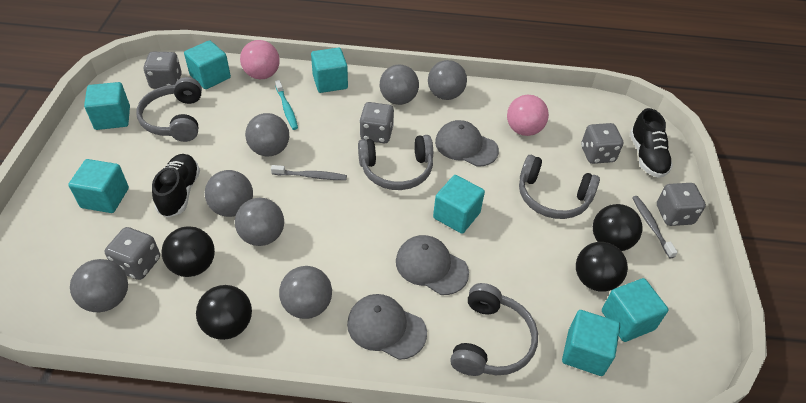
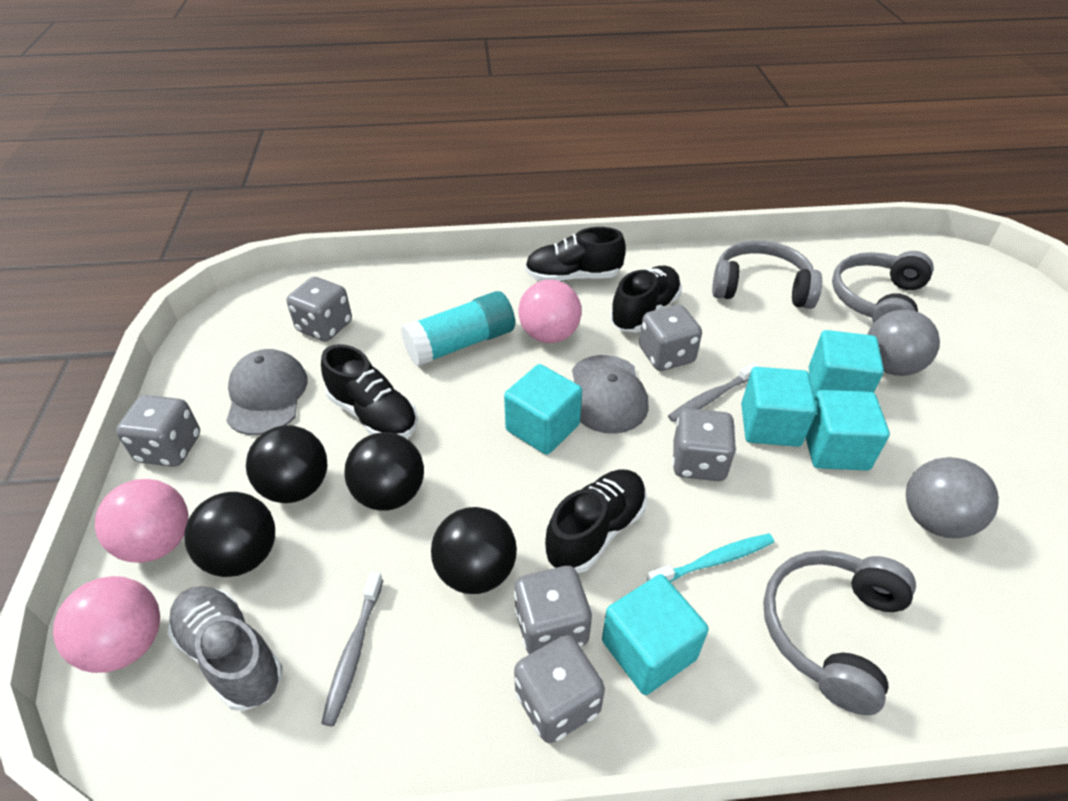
black shoe: [152,154,200,217] [630,108,673,178] = 2 -> [321,344,418,438] [525,227,626,282] [545,470,647,573] [610,266,682,333] = 4
grey ball: [70,259,128,312] [205,170,253,217] [235,198,284,246] [245,113,289,156] [279,266,332,319] [380,64,419,105] [428,60,467,100] = 7 -> [867,310,940,376] [906,457,999,538] = 2
grey cap: [347,294,427,360] [396,235,469,295] [435,120,499,167] = 3 -> [226,349,308,435] [572,355,649,434] = 2
grey dice: [105,227,160,280] [143,52,182,89] [359,102,394,143] [581,123,623,164] [657,183,706,226] = 5 -> [116,395,200,467] [287,277,352,341] [514,566,592,654] [514,635,605,743] [639,305,702,371] [672,408,736,481] = 6
grey headphones: [136,77,202,142] [358,135,433,190] [450,283,538,376] [519,155,600,219] = 4 -> [712,240,822,309] [763,550,916,715] [832,251,934,323] = 3
grey shoe: none = 0 -> [167,586,283,711] = 1
pink ball: [240,40,280,79] [507,95,549,136] = 2 -> [53,576,160,673] [95,479,189,563] [518,280,582,343] = 3
turquoise cube: [68,159,129,213] [84,82,130,130] [184,40,231,89] [311,48,348,93] [433,175,485,234] [562,310,620,376] [602,278,669,342] = 7 -> [504,364,582,455] [602,574,709,695] [741,367,817,447] [806,390,890,471] [809,330,884,398] = 5
turquoise glue stick: none = 0 -> [401,291,515,367] = 1

